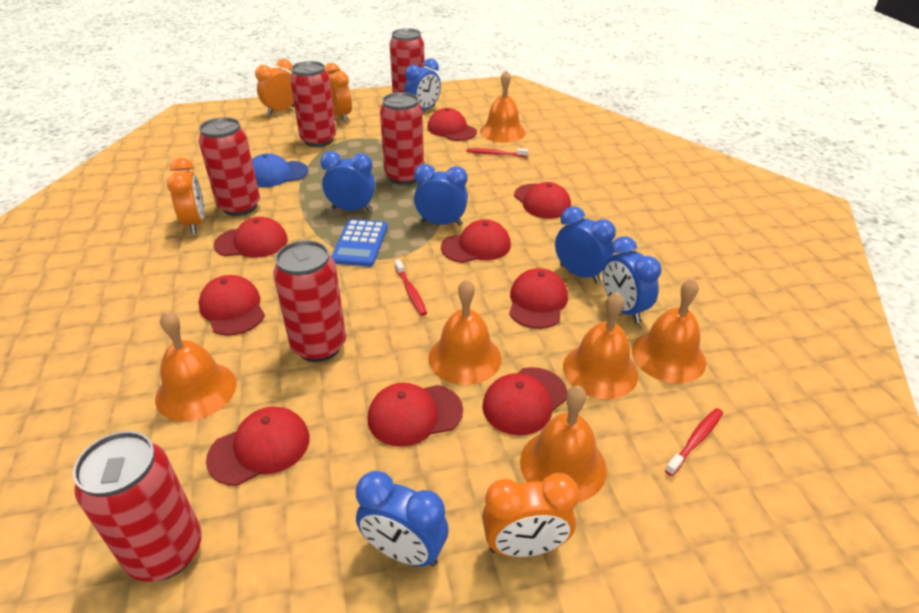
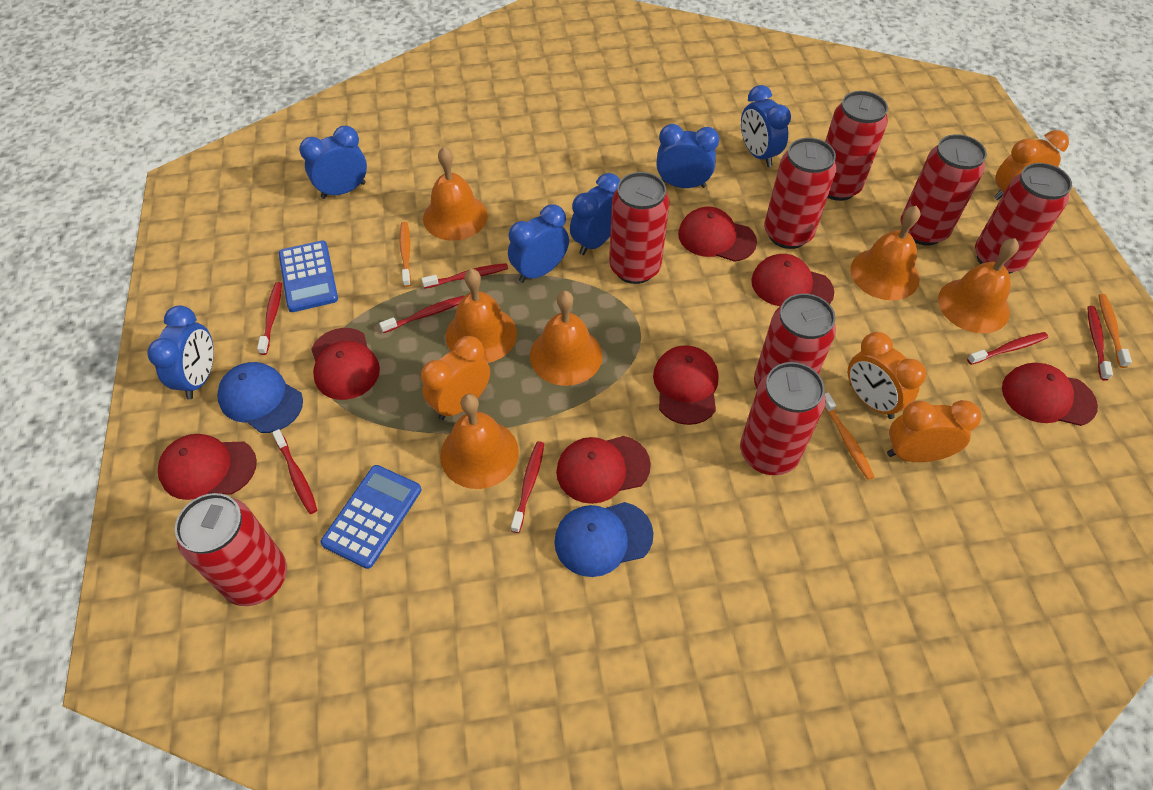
blue calculator: [331,219,388,267] = 1 -> [279,241,338,312] [321,465,422,569] = 2
blue cap: [252,153,308,187] = 1 -> [217,362,303,433] [554,502,654,577] = 2
orange toothbrush: none = 0 -> [399,222,411,287] [824,393,874,480] [1098,294,1132,368] = 3
red can: [73,431,202,582] [199,117,260,216] [273,240,346,362] [290,61,336,147] [380,92,424,185] [390,28,425,93] = 6 -> [175,493,287,606] [609,172,670,284] [740,362,826,475] [754,294,836,389] [764,138,836,249] [825,91,888,201] [901,134,987,245] [975,163,1072,274] = 8
red cap: [198,275,265,336] [206,407,310,486] [214,217,288,258] [368,383,463,447] [427,108,477,141] [441,219,511,263] [482,367,567,436] [509,268,568,329] [514,182,571,219] = 9 -> [158,434,257,500] [311,328,380,400] [556,436,651,504] [653,345,718,425] [678,207,757,262] [751,254,834,306] [1002,363,1098,426] = 7
red toothbrush: [395,259,427,316] [467,148,528,157] [665,408,723,476] = 3 -> [257,282,282,355] [272,429,317,514] [379,295,464,333] [421,263,508,289] [511,441,544,533] [967,332,1048,365] [1087,306,1113,380] = 7

